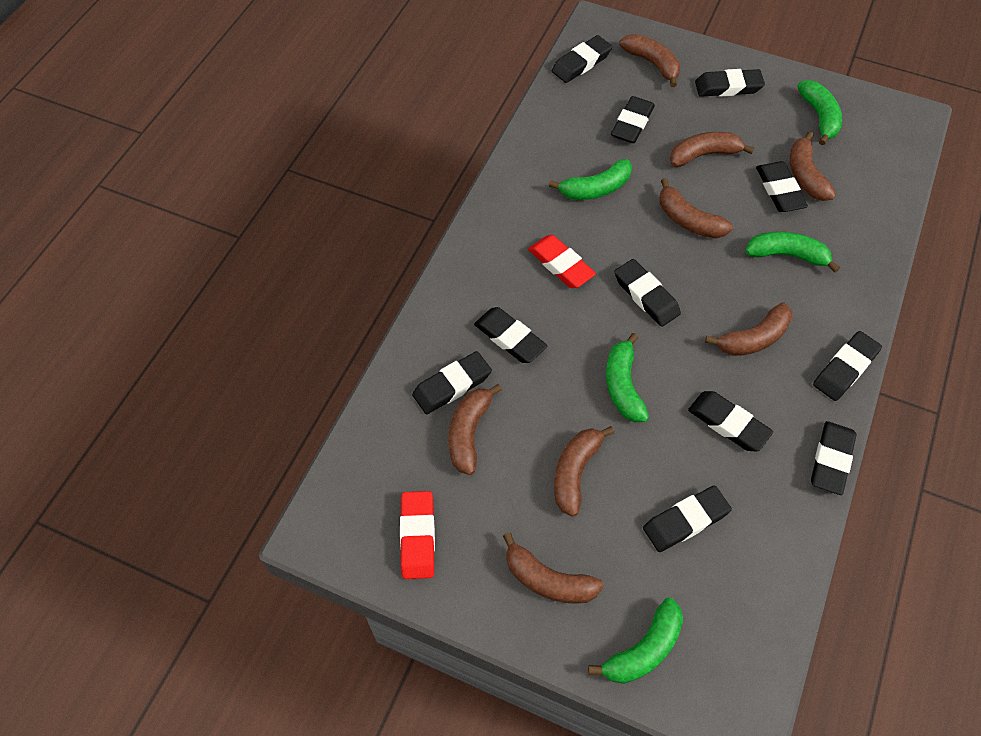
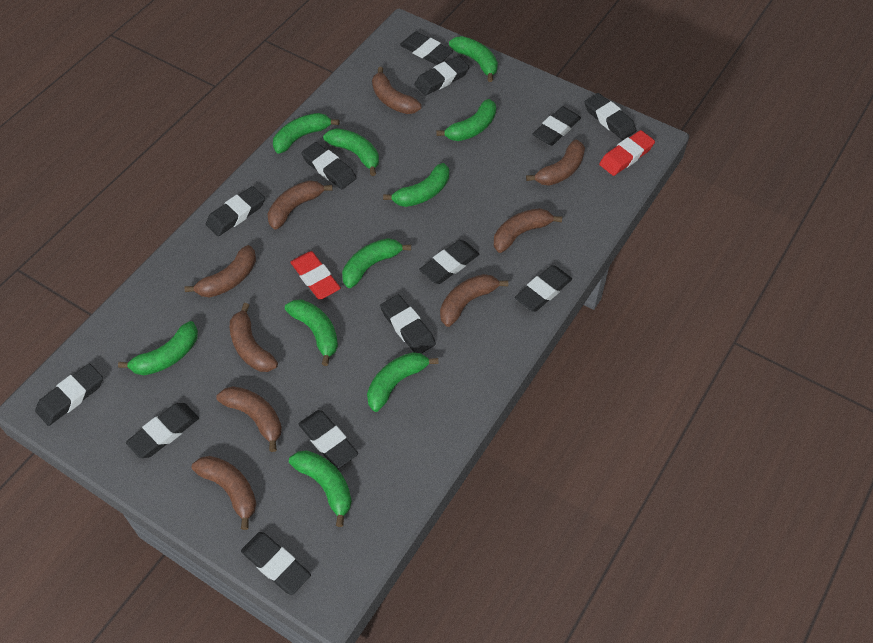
black eraser: [412,351,492,414] [474,307,547,363] [552,35,612,83] [611,96,655,143] [615,259,681,327] [643,486,732,552] [688,391,773,451] [695,69,765,97] [756,161,808,212] [811,421,856,495] [813,331,882,401] = 11 -> [35,363,103,426] [126,403,199,458] [206,186,265,236] [241,532,311,595] [299,410,358,468] [301,142,356,189] [380,295,436,354] [400,32,453,65] [414,56,470,96] [419,240,479,284] [515,265,572,312] [533,106,581,146] [585,93,636,140] = 13
brown banana: [449,384,502,475] [503,532,604,604] [554,426,614,517] [619,34,680,87] [659,178,733,238] [670,132,754,167] [705,302,793,356] [790,131,836,201] = 8 -> [185,245,256,297] [192,456,256,530] [216,386,282,452] [230,303,278,372] [268,180,333,229] [372,67,421,114] [440,274,508,327] [494,208,562,253] [526,140,585,186] = 9
green banana: [549,159,632,200] [588,598,683,684] [606,333,649,422] [745,231,840,272] [797,80,842,145] = 5 -> [118,321,198,375] [273,113,339,154] [285,299,338,366] [289,450,352,527] [323,128,379,176] [342,238,411,288] [367,352,439,412] [383,163,449,207] [436,99,496,141] [449,36,498,82] = 10

